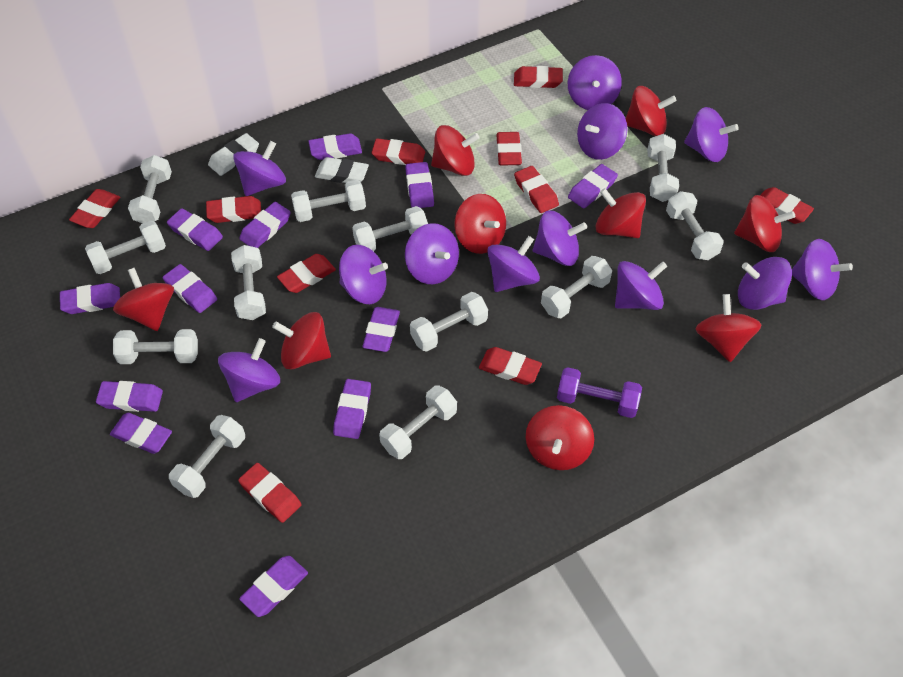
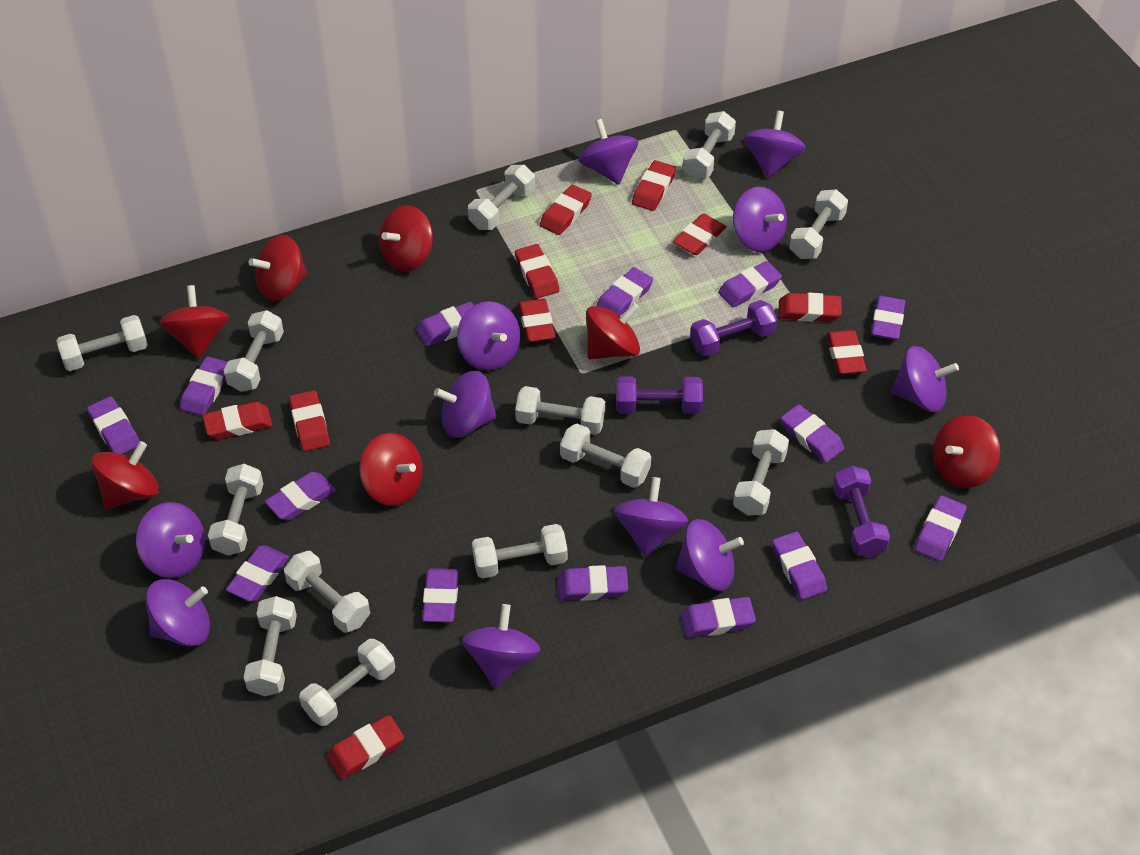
purple dumbbell: [557,367,642,418] = 1 -> [616,376,703,414] [690,300,777,356] [833,466,890,557] = 3
purple eraser: [60,283,120,314] [96,381,163,412] [110,413,172,454] [163,264,217,313] [167,208,223,251] [239,202,291,248] [239,556,308,617] [308,133,362,160] [333,379,371,439] [362,307,400,352] [405,162,434,208] [568,164,618,208] = 12 -> [87,396,140,454] [180,356,227,416] [226,546,289,602] [265,472,336,520] [416,302,474,347] [422,568,459,622] [557,565,628,601] [596,267,653,316] [681,597,756,638] [718,261,782,307] [772,532,827,600] [781,404,844,463] [871,296,906,340] [914,496,967,561] = 14
purple spinning top: [218,338,280,402] [233,141,286,196] [339,245,388,304] [405,223,459,284] [487,236,540,292] [533,210,587,266] [568,55,622,110] [577,103,628,160] [615,261,667,310] [684,107,739,162] [738,257,792,310] [792,239,853,300] = 12 -> [136,502,205,578] [146,579,210,646] [434,371,497,438] [457,301,520,371] [462,604,540,688] [578,119,638,185] [614,477,688,557] [676,519,744,591] [733,187,787,252] [744,111,806,178] [891,346,959,412] = 11
red spinning top: [113,268,174,331] [272,312,331,369] [431,125,480,176] [454,194,506,254] [526,405,594,470] [595,188,646,238] [626,86,676,136] [696,294,762,362] [734,195,795,252] = 9 -> [91,441,159,509] [159,285,229,359] [249,235,307,301] [360,433,423,506] [379,205,433,271] [586,303,640,359] [933,415,1000,488] = 7
white dumbbell: [85,221,166,274] [113,329,198,364] [128,155,172,224] [169,415,245,498] [231,245,266,320] [291,180,366,222] [352,206,428,251] [379,386,457,459] [410,292,488,352] [541,256,612,318] [647,134,679,202] [666,191,724,260] = 12 -> [56,315,148,371] [208,464,264,555] [224,310,284,392] [244,596,297,696] [284,551,370,633] [299,639,395,726] [468,165,535,230] [472,524,568,579] [515,386,605,435] [560,423,651,488] [683,111,736,179] [733,429,789,516] [789,189,848,259] = 13
white eraser: [208,133,259,176] [315,157,369,183] = 2 -> none = 0

